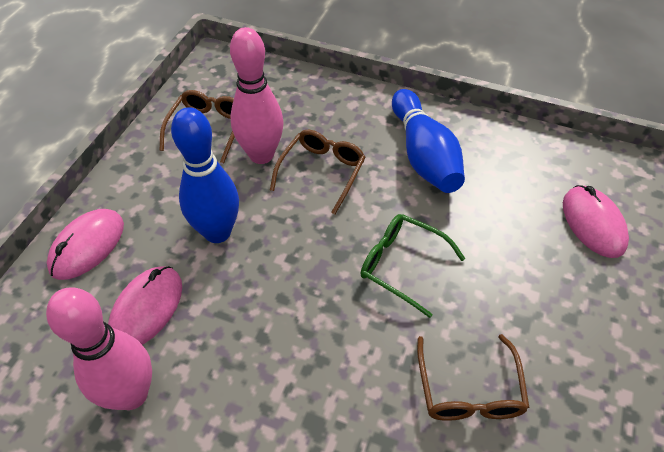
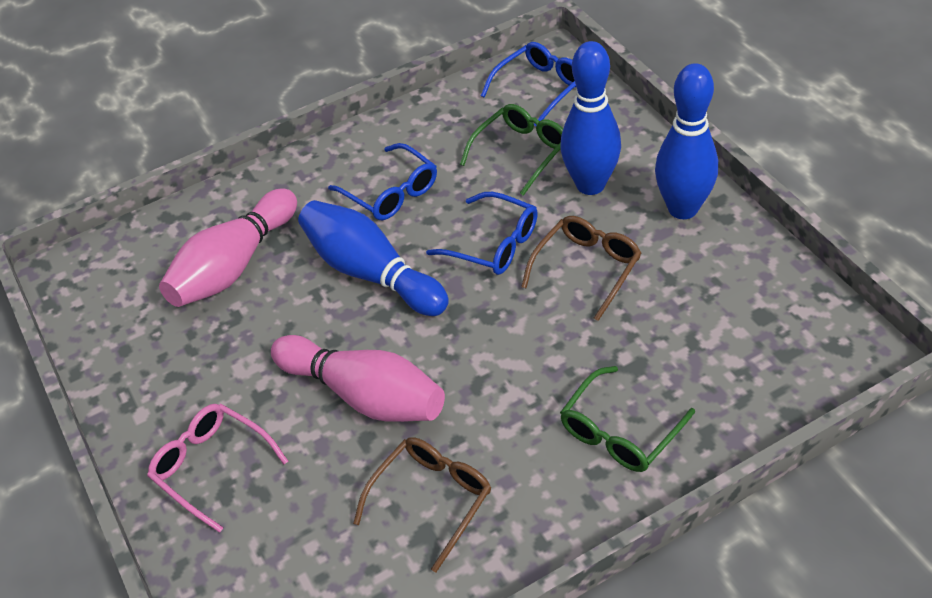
blue bowling pin: [171,107,239,243] [392,89,465,193] = 2 -> [298,200,449,316] [560,41,621,195] [655,63,718,219] = 3
blue glasses: none = 0 -> [328,143,437,220] [426,192,538,275] [481,42,577,126] = 3
brown glasses: [159,90,235,163] [270,130,365,214] [417,334,530,421] = 3 -> [353,437,491,572] [521,216,641,321] = 2
green glasses: [361,214,466,318] = 1 -> [460,104,563,196] [560,366,695,472] = 2
pink glasses: none = 0 -> [147,404,288,533] = 1
pink mouse: [47,209,124,280] [108,266,182,345] [563,185,629,258] = 3 -> none = 0

